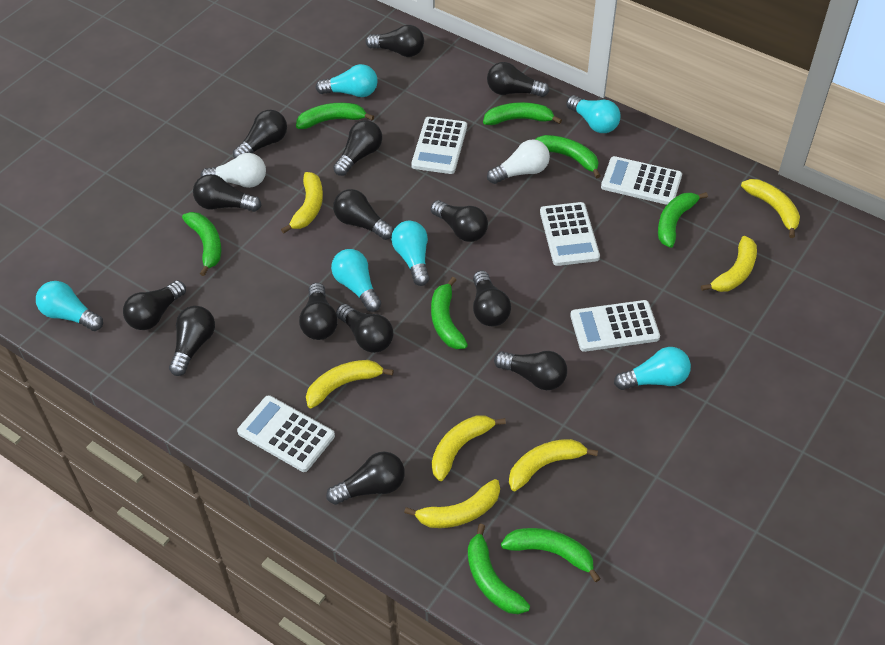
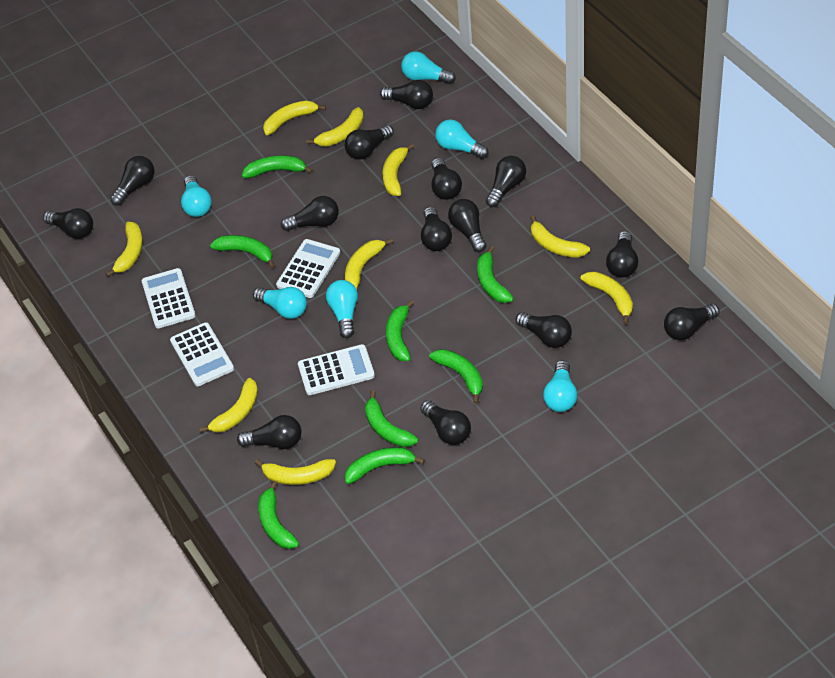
white calculator: [237,395,335,472] [411,117,467,174] [540,202,600,266] [570,300,660,352] [601,156,682,205] = 5 -> [142,268,195,328] [170,322,234,386] [276,239,340,298] [298,344,375,395] = 4
white light bulb: [201,153,266,188] [487,139,550,184] = 2 -> none = 0
yellow banana: [281,172,323,233] [306,360,394,408] [404,479,500,528] [432,415,506,481] [509,439,598,491] [701,236,757,292] [741,179,800,238] = 7 -> [106,221,143,277] [199,378,258,433] [255,459,336,485] [263,100,326,135] [306,107,364,146] [345,238,393,289] [382,143,414,196] [530,215,590,258] [581,271,633,324] = 9

